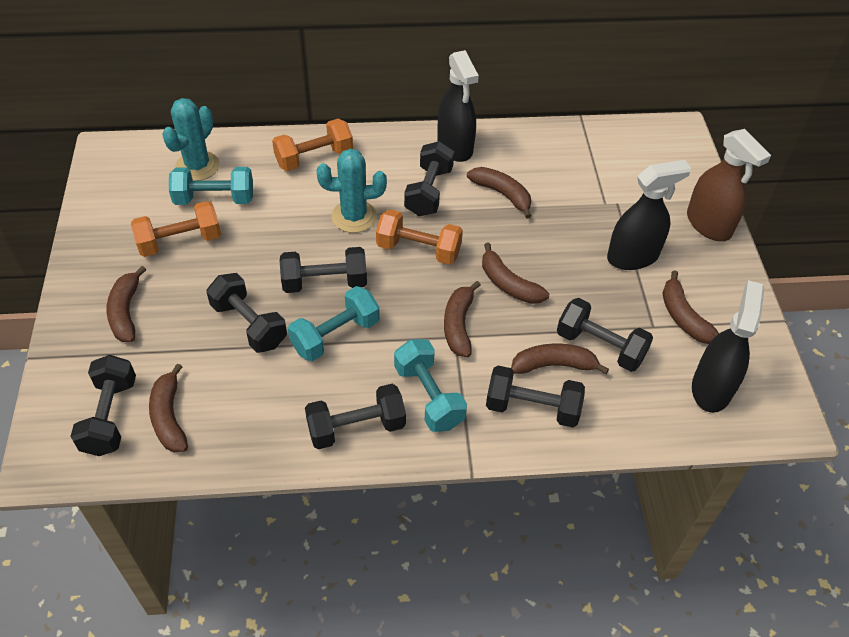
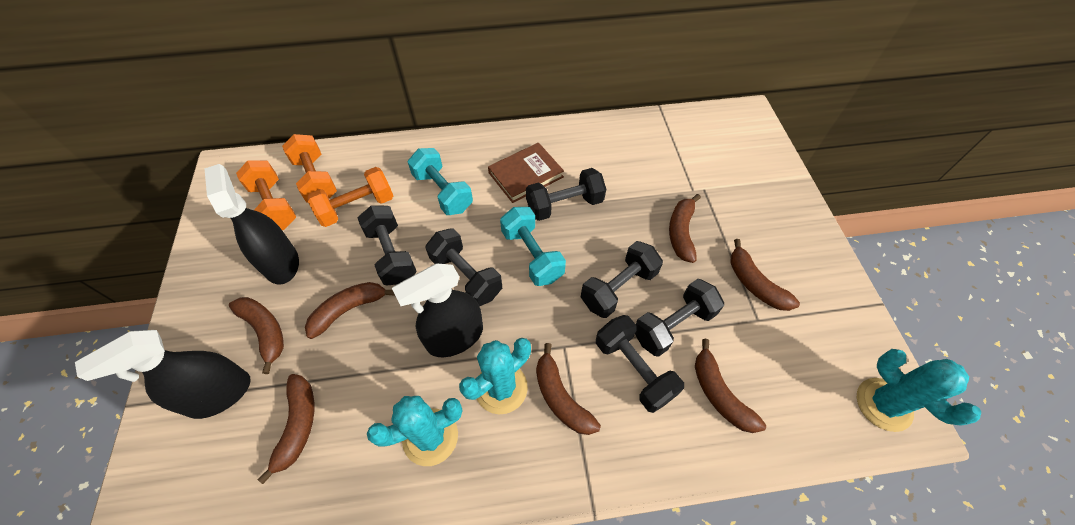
black dumbbell: [70,355,136,456] [206,273,287,353] [280,247,367,293] [305,384,406,449] [404,141,454,216] [486,366,585,427] [557,298,653,372] = 7 -> [358,205,417,286] [425,228,502,306] [526,168,606,221] [581,241,663,318] [596,315,684,413] [635,279,724,357] = 6
brown book: none = 0 -> [488,143,564,203] = 1
brown spray bottle: [687,129,771,241] = 1 -> none = 0
turquoise cactus: [162,98,219,181] [317,149,387,233] = 2 -> [367,396,462,466] [459,338,531,414] [857,349,981,432] = 3
turquoise dumbbell: [169,167,253,205] [288,286,380,361] [394,339,467,432] = 3 -> [408,148,473,215] [500,207,566,286] = 2

